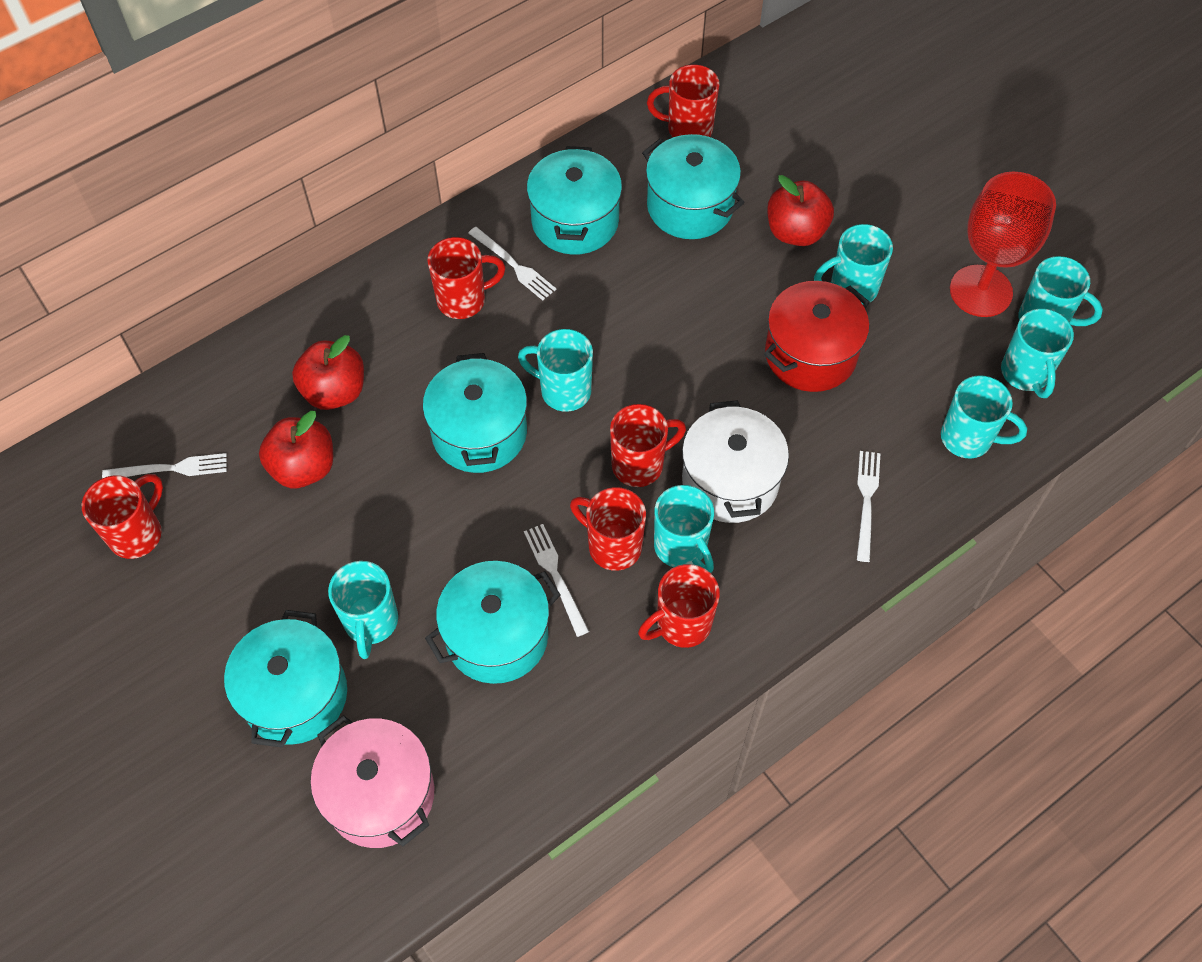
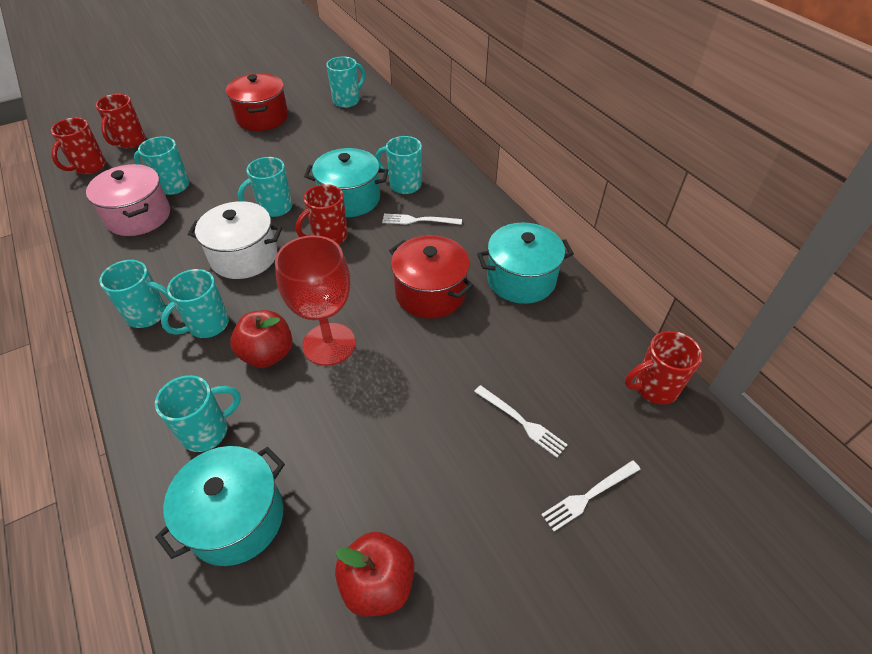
red apple: [259,411,333,488] [292,335,364,410] [767,175,834,246] = 3 -> [230,310,292,368] [335,532,415,617] = 2
red mug: [82,474,163,559] [427,237,505,319] [570,487,646,571] [610,404,686,487] [638,564,720,648] [647,65,719,137] = 6 -> [50,118,106,174] [95,94,145,148] [296,184,348,244] [625,331,702,405] = 4
red pot: [764,281,870,392] = 1 -> [226,73,288,131] [389,235,474,319] = 2
turquoise pot: [224,610,347,748] [423,353,527,473] [425,561,561,684] [527,146,622,255] [642,134,745,239] = 5 -> [155,446,285,566] [304,148,388,217] [477,222,574,304] = 3
white fork: [102,453,227,478] [468,227,556,301] [524,524,589,637] [857,451,881,562] = 4 -> [382,214,462,225] [474,385,568,458] [541,460,641,532] = 3

